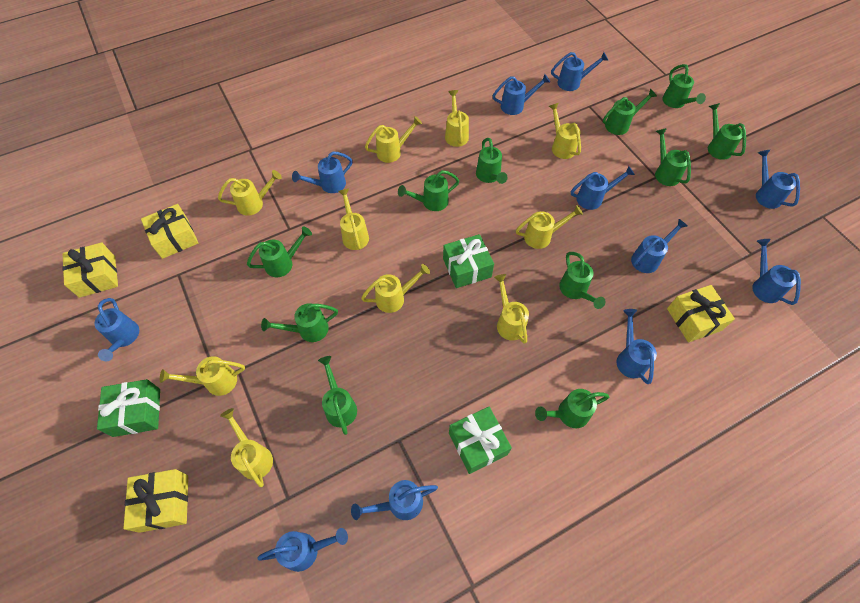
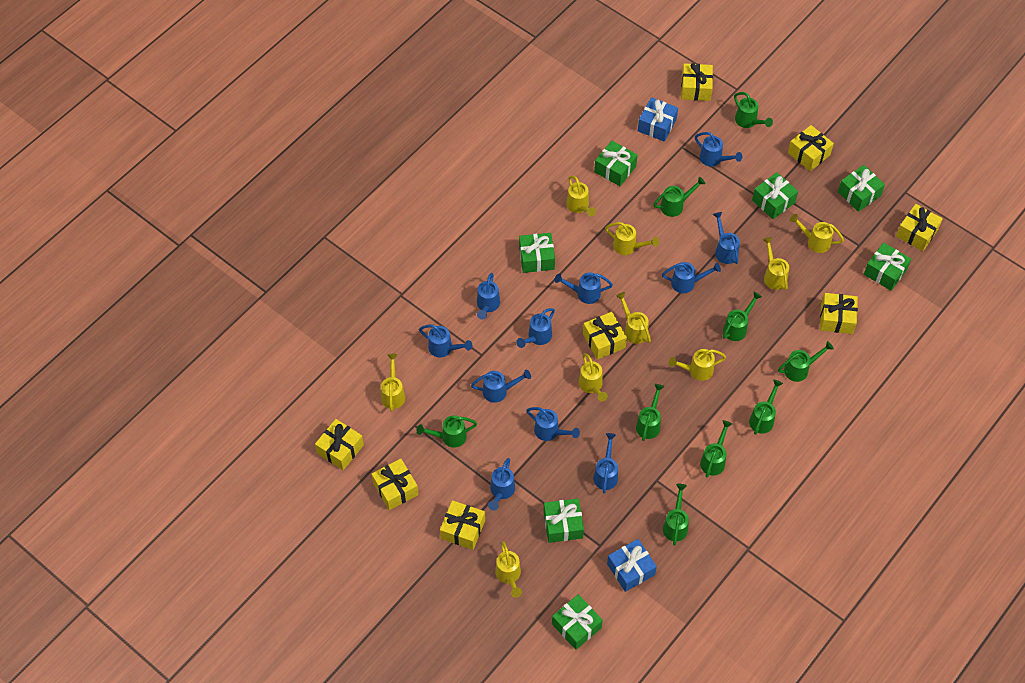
blue gift: none = 0 -> [607,539,657,592] [638,97,678,142] = 2
green gift: [97,379,160,437] [443,234,494,288] [449,407,512,474] = 3 -> [519,233,555,273] [544,498,584,543] [552,594,603,650] [594,141,638,186] [752,172,798,219] [838,165,885,212] [864,243,911,291] = 7
green watering can: [247,226,312,278] [261,303,338,342] [318,356,357,435] [398,170,459,211] [476,138,508,184] [535,389,609,428] [559,252,606,309] [603,89,657,135] [655,128,691,186] [662,64,706,108] [708,103,746,160] = 11 -> [417,415,477,448] [636,384,664,441] [653,177,705,217] [663,484,689,546] [700,420,732,477] [723,292,762,341] [734,92,773,128] [749,380,783,435] [778,341,834,382] = 9
yellow gift: [62,242,118,298] [123,469,188,533] [141,204,198,259] [667,285,735,342] = 4 -> [315,419,364,470] [372,459,419,510] [440,500,485,550] [583,312,627,360] [681,63,713,101] [788,125,834,171] [820,293,858,334] [896,204,943,251] = 8
yellow watering can: [160,356,245,396] [218,170,282,215] [220,408,273,487] [338,189,369,250] [361,264,430,313] [365,116,422,163] [445,90,469,147] [494,274,529,344] [516,205,583,249] [549,103,581,159] = 10 -> [381,354,405,412] [495,541,522,597] [566,175,596,217] [579,353,608,402] [605,222,659,255] [616,292,651,344] [669,349,726,381] [763,237,789,290] [790,214,844,253] = 9

